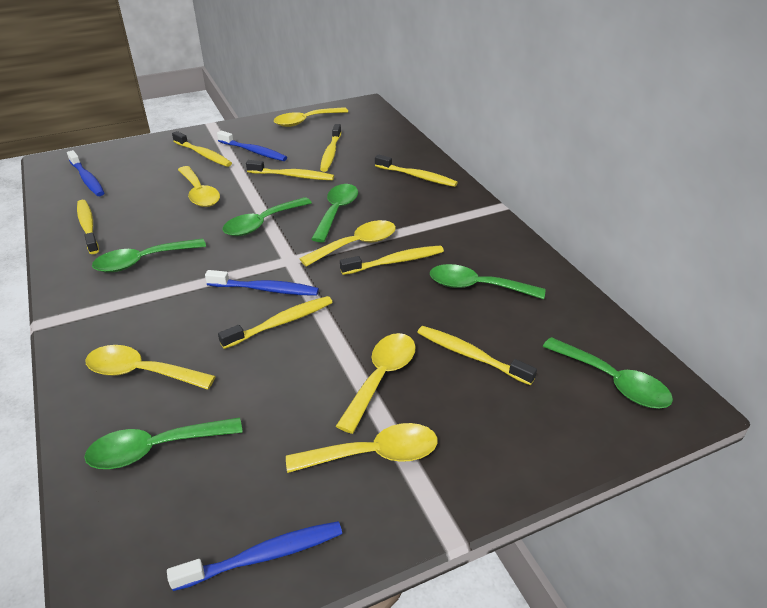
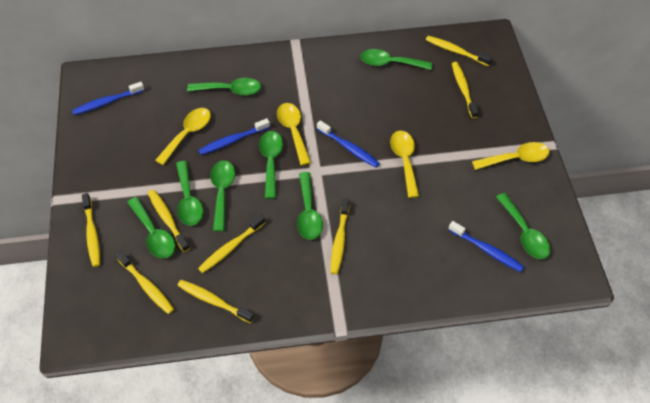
green spoon: [84,417,243,469] [92,238,206,272] [223,197,312,236] [311,184,358,242] [430,264,545,299] [543,337,673,409] = 6 -> [127,197,175,258] [176,161,203,226] [187,78,261,96] [210,161,235,232] [259,131,283,199] [297,172,323,240] [360,49,432,70] [496,193,550,259] = 8
yellow spoon: [86,345,216,390] [178,166,220,207] [274,107,348,127] [286,423,438,473] [299,220,396,267] [336,333,416,434] = 6 -> [155,108,211,165] [277,103,311,166] [390,131,419,198] [472,142,550,170] = 4

